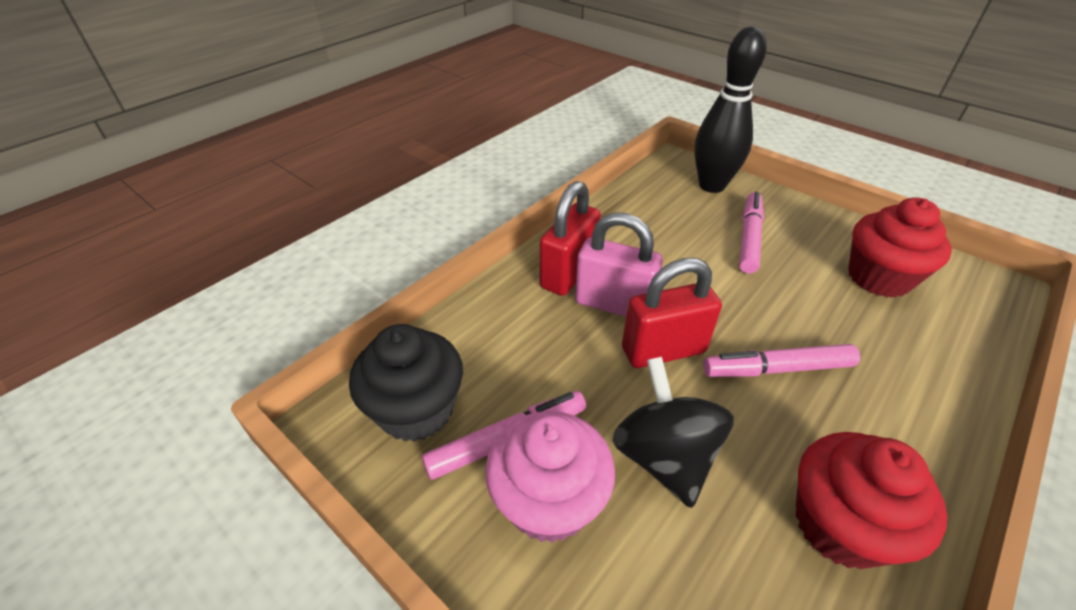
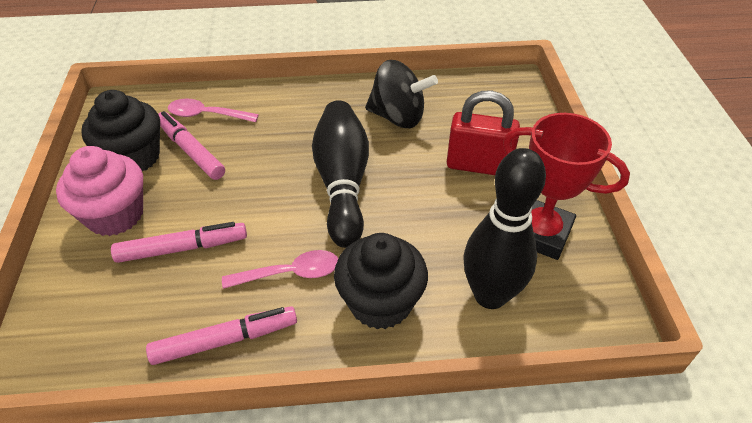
black bowling pin: [694,26,767,193] = 1 -> [312,100,369,248] [463,148,546,309] = 2
black cupcake: [349,324,463,442] = 1 -> [81,90,160,171] [334,233,428,329] = 2
pink padlock: [575,212,663,317] = 1 -> none = 0
pink spoon: none = 0 -> [168,99,259,122] [222,250,338,289] = 2
red cupcake: [796,432,947,569] [848,197,952,298] = 2 -> none = 0
red padlock: [540,181,601,296] [622,258,722,368] = 2 -> [447,90,520,175] = 1
red trophy: none = 0 -> [503,113,630,260] = 1

